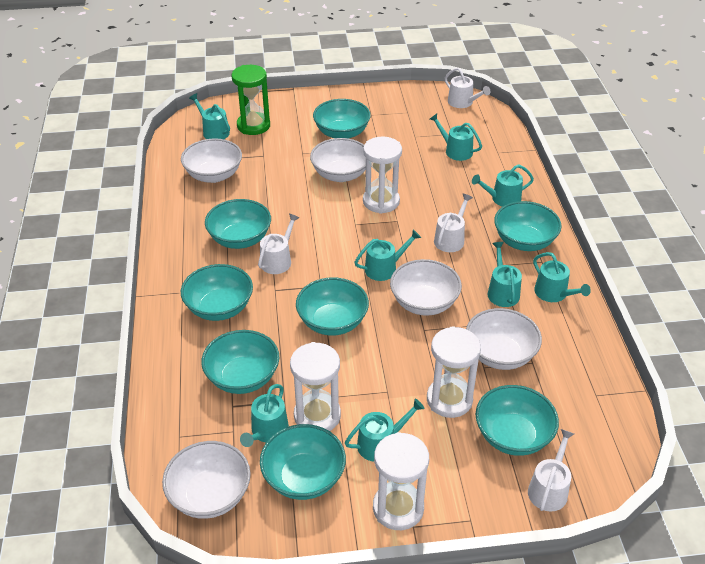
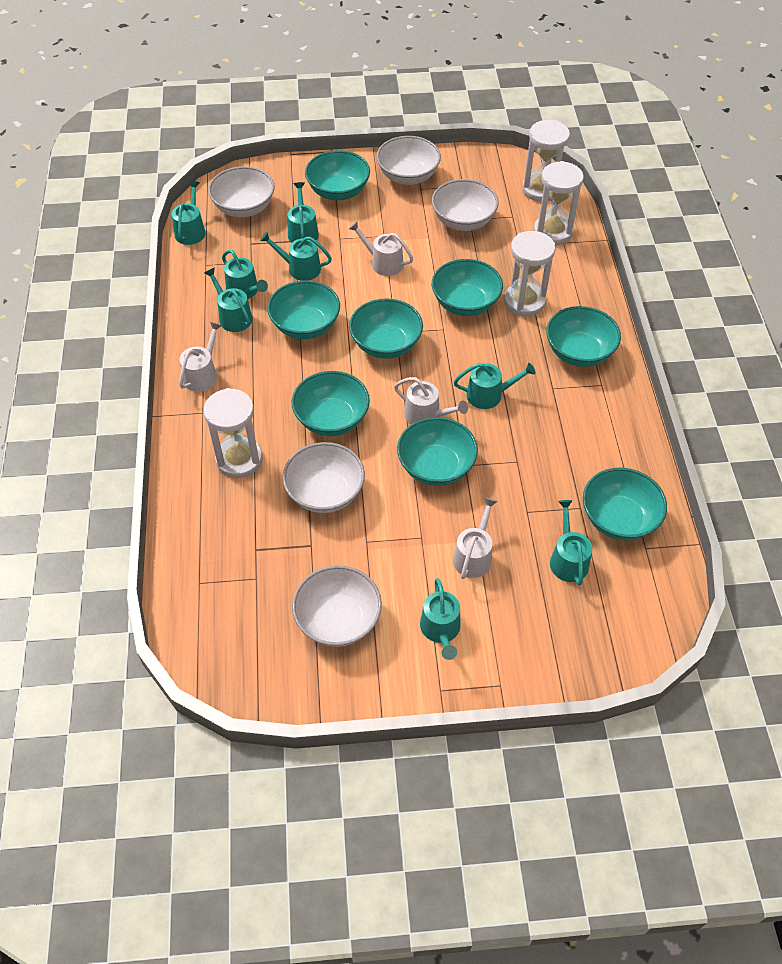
green hourglass: [232,65,270,135] = 1 -> none = 0

